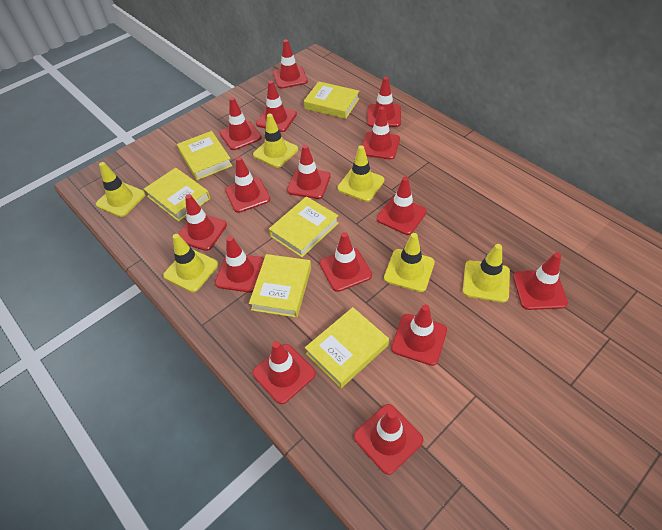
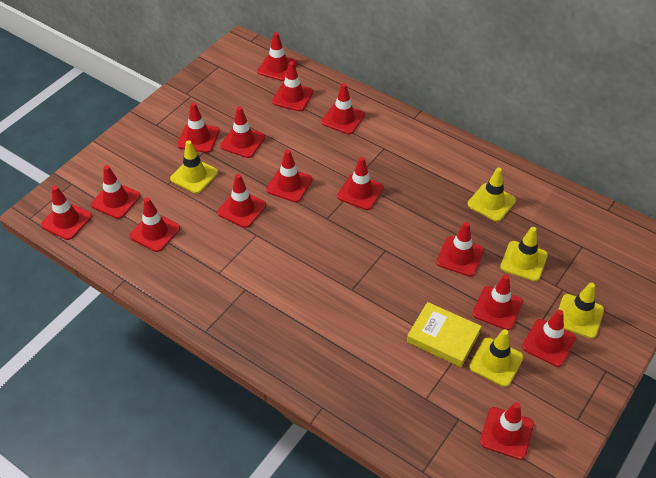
yellow book: [144,168,211,222] [177,131,232,180] [249,254,311,318] [269,196,339,257] [304,81,359,119] [305,307,389,388] = 6 -> [407,302,482,367] = 1
yellow traffic cone: [96,162,146,217] [163,234,218,292] [253,113,298,168] [337,145,384,202] [384,233,435,292] [463,244,510,303] = 6 -> [170,140,218,194] [467,167,516,221] [469,329,523,387] [500,227,548,281] [558,283,604,338] = 5

